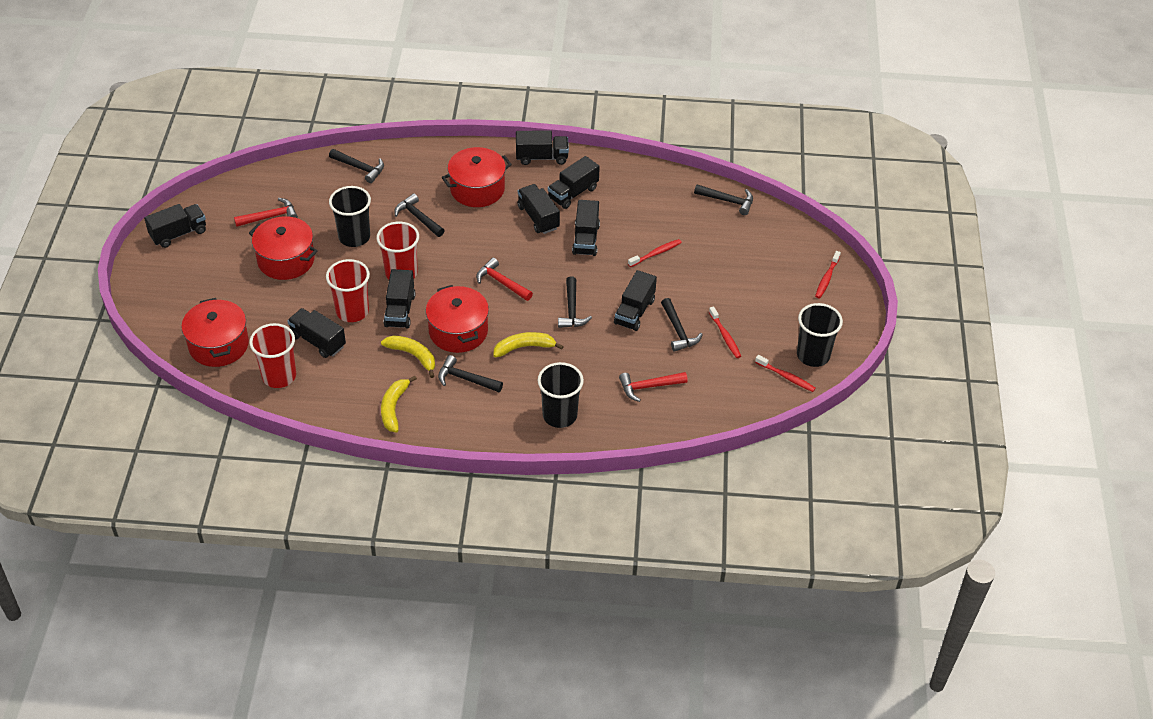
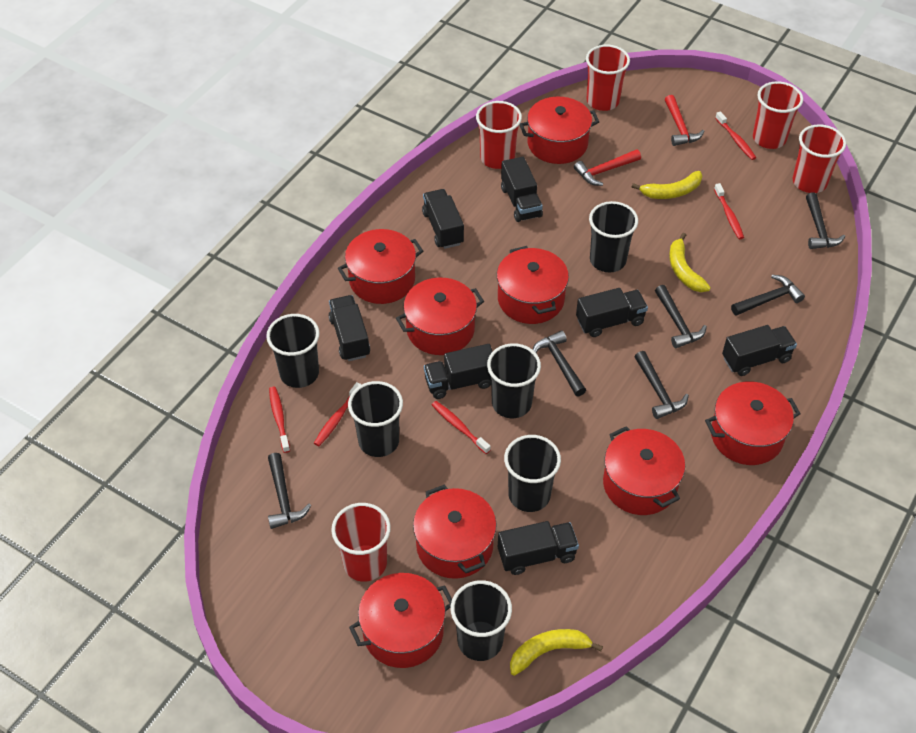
black cup: [329,186,371,247] [538,362,584,428] [797,303,843,367] = 3 -> [266,314,320,388] [348,381,403,457] [451,580,512,661] [487,343,541,418] [504,435,561,512] [589,201,638,272] = 6
black truck: [144,204,206,248] [287,308,346,358] [384,269,416,328] [516,130,569,165] [517,184,560,234] [548,156,600,209] [572,200,600,256] [614,270,657,331] = 8 -> [328,295,370,361] [422,189,464,249] [424,344,493,399] [498,521,579,575] [501,157,543,222] [576,288,648,337] [722,325,797,376] = 7
red cup: [249,323,296,388] [326,259,370,322] [377,222,419,279] = 3 -> [331,503,391,582] [476,101,522,169] [586,45,630,111] [753,81,803,149] [792,124,846,193] = 5
red hammer: [234,198,298,227] [476,258,533,301] [619,372,688,402] = 3 -> [574,149,641,186] [665,95,705,146] = 2
red pot: [181,298,249,367] [249,216,318,280] [426,285,489,353] [442,147,512,207] = 4 -> [338,229,423,304] [349,573,452,668] [396,278,484,355] [413,485,496,579] [497,246,569,324] [519,97,599,164] [603,426,685,515] [705,382,801,465] = 8
red toothbrush: [628,239,682,267] [709,307,741,358] [755,355,816,392] [815,251,841,298] = 4 -> [269,387,290,453] [314,382,361,446] [432,401,491,454] [714,183,744,239] [715,111,756,160] = 5

